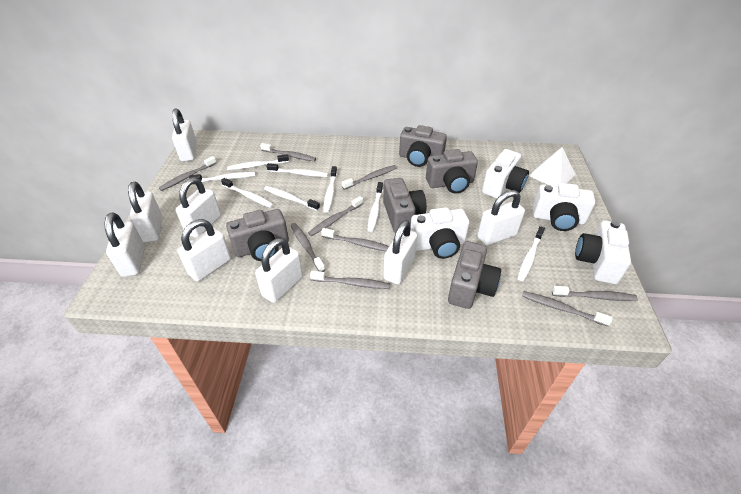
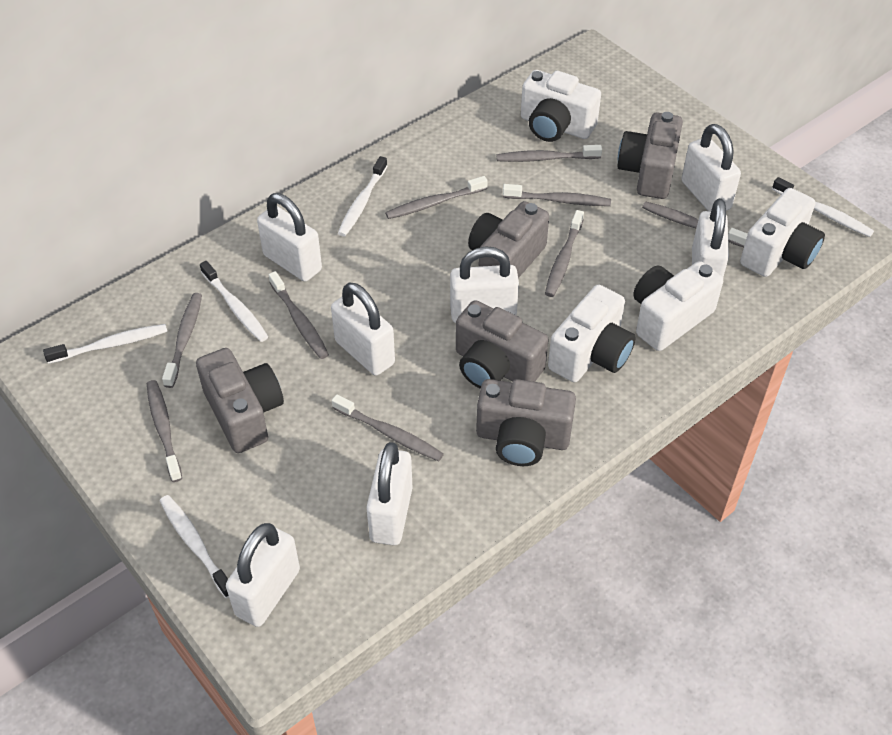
white padlock: [105,212,145,277] [128,182,163,243] [172,109,197,162] [176,178,221,238] [177,219,231,282] [255,238,303,303] [384,220,417,284] [477,190,525,245] = 8 -> [226,523,300,627] [257,193,322,282] [331,282,395,375] [366,442,413,545] [450,246,519,323] [681,124,741,211] [692,199,729,277] = 7
white pyramid: [529,147,575,186] = 1 -> none = 0
white toothbrush: [189,172,255,182] [221,178,274,208] [227,154,289,170] [264,186,320,211] [267,163,328,177] [323,166,337,213] [368,182,383,232] [517,226,545,281] = 8 -> [43,324,167,364] [160,495,229,598] [200,261,268,342] [338,156,387,237] [772,177,874,237] = 5

